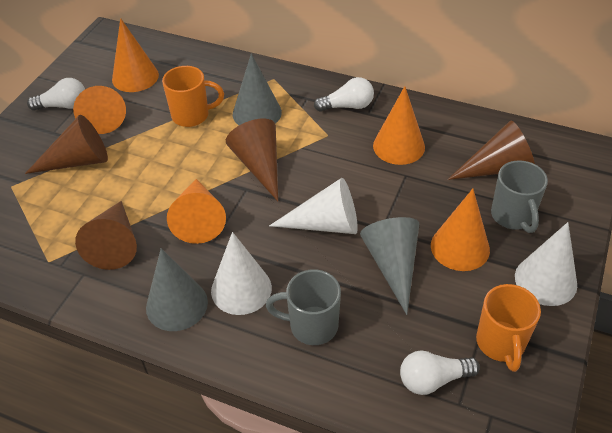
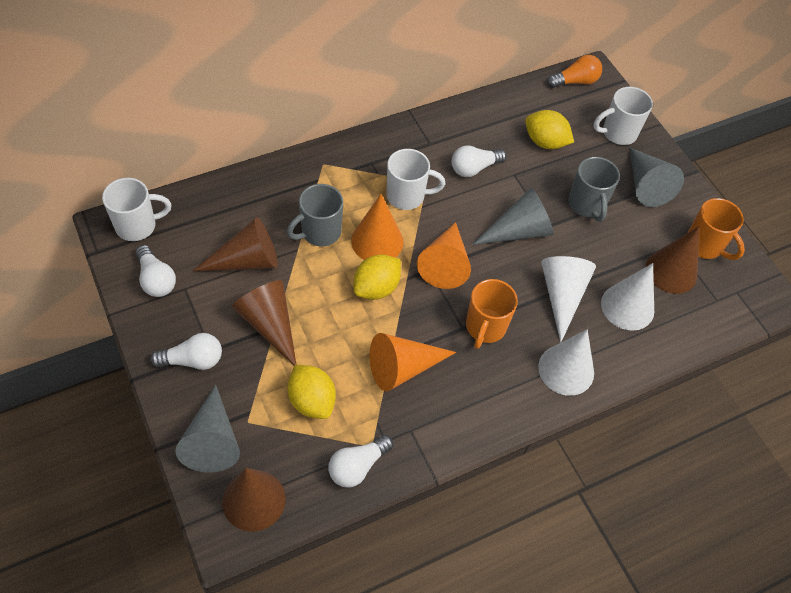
orange cone: [73,86,126,134] [112,18,159,92] [167,179,226,244] [373,86,425,165] [431,189,490,271] = 5 -> [351,194,403,260] [370,333,456,391] [417,222,471,289] = 3
orange light bulb: none = 0 -> [547,55,602,88] = 1
white light bulb: [27,78,85,111] [314,77,374,112] [400,351,480,395] = 3 -> [136,245,176,297] [150,333,222,370] [328,435,393,488] [452,145,507,177] = 4
white mug: none = 0 -> [102,178,171,241] [386,149,445,210] [594,87,653,145] = 3
yellow lemon: none = 0 -> [287,365,336,419] [354,254,401,300] [525,110,574,149] = 3

